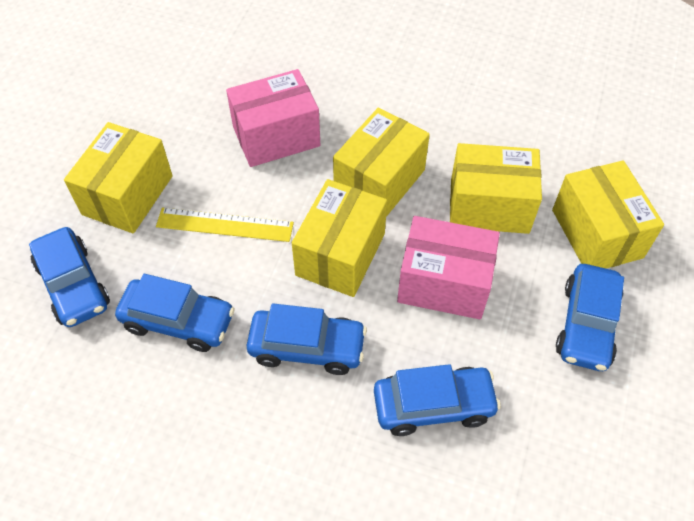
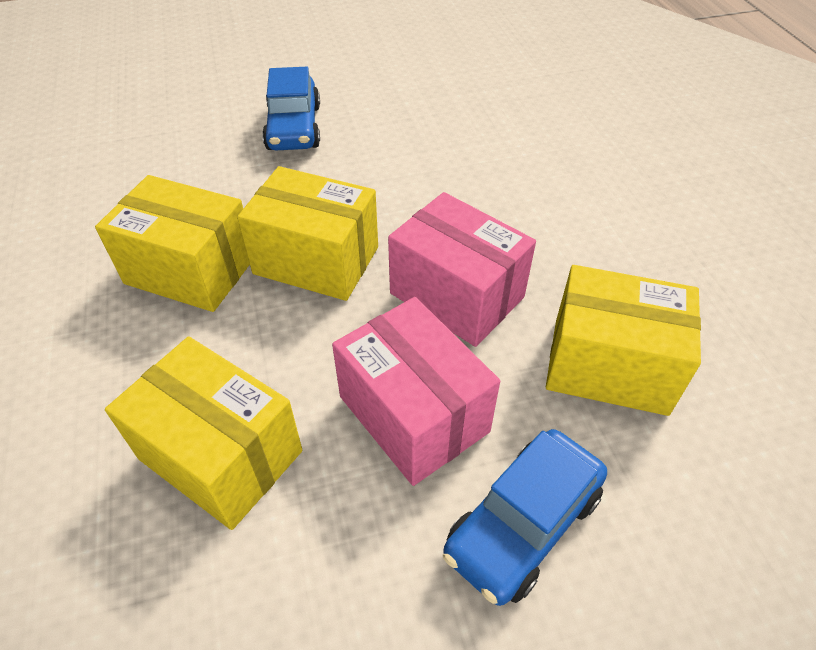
blue car: [29,227,110,327] [115,274,235,352] [246,303,367,375] [374,364,501,436] [556,264,624,371] = 5 -> [262,67,320,150] [443,429,607,606] = 2
yellow box: [64,122,173,233] [292,179,387,297] [333,107,430,217] [450,143,542,234] [552,161,664,268] = 5 -> [95,175,250,312] [105,336,302,530] [237,166,378,301] [546,265,701,416] = 4
yellow ruler: [156,208,294,242] = 1 -> none = 0

